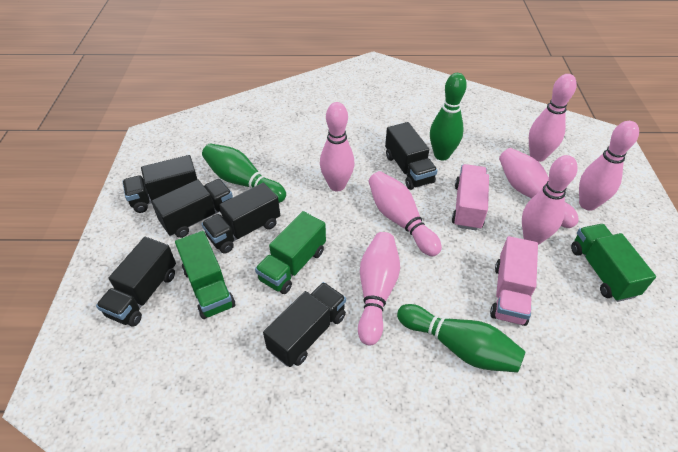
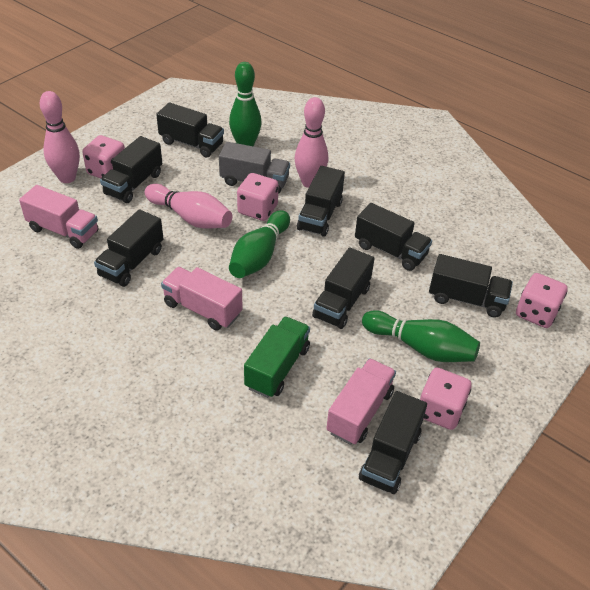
black truck: [96,237,176,327] [122,155,198,213] [151,179,233,238] [201,182,280,254] [263,282,346,367] [385,122,438,190] = 6 -> [94,209,163,287] [100,136,162,203] [156,102,224,158] [297,166,345,237] [312,248,375,329] [355,203,432,271] [359,391,427,494] [429,254,513,318] = 8
green truck: [175,231,236,319] [255,211,326,294] [571,224,656,302] = 3 -> [244,316,310,398] = 1
grey truck: none = 0 -> [219,142,290,194] = 1
pink bowling pin: [320,102,355,191] [358,232,400,345] [369,171,442,256] [499,148,579,228] [522,155,578,245] [529,74,577,162] [579,121,639,211] = 7 -> [40,91,80,183] [145,184,232,228] [295,97,328,188] = 3
pink dice: none = 0 -> [82,135,125,179] [237,173,278,221] [420,368,472,430] [516,273,568,328] = 4
pink truck: [452,164,489,230] [490,236,538,326] = 2 -> [19,185,99,249] [161,267,243,330] [326,358,396,445] = 3

